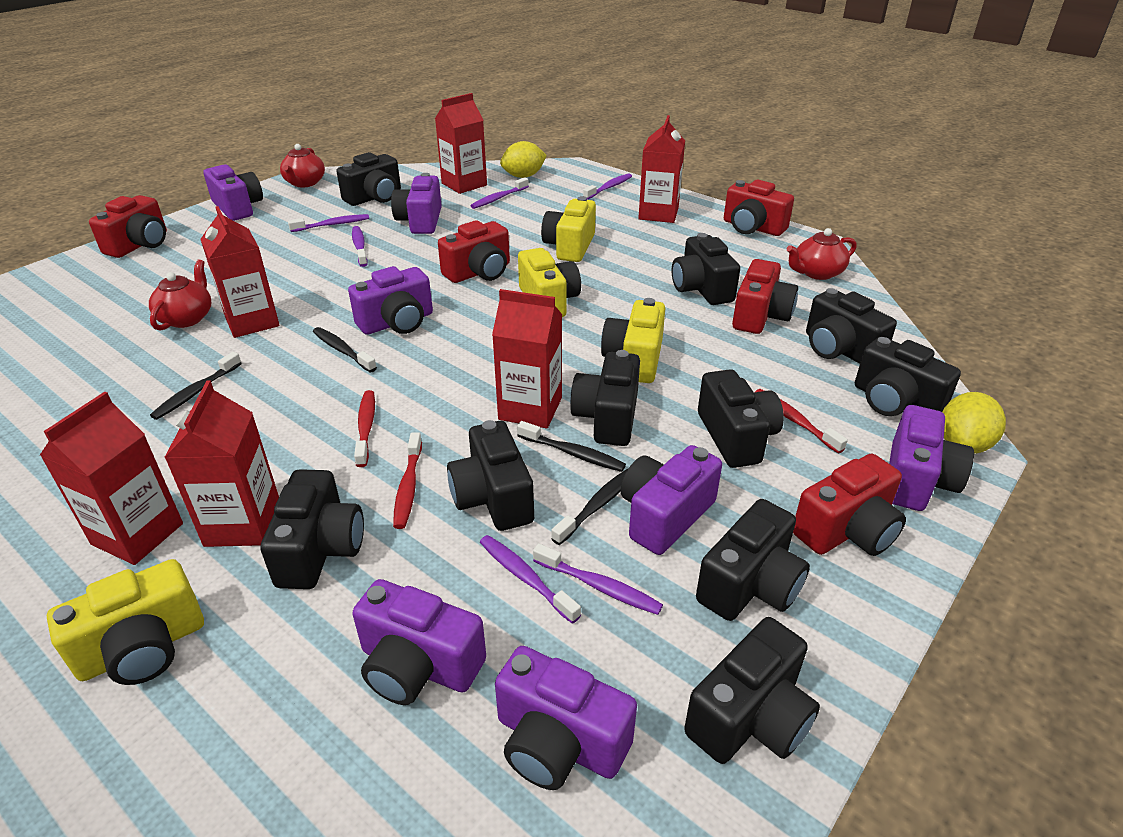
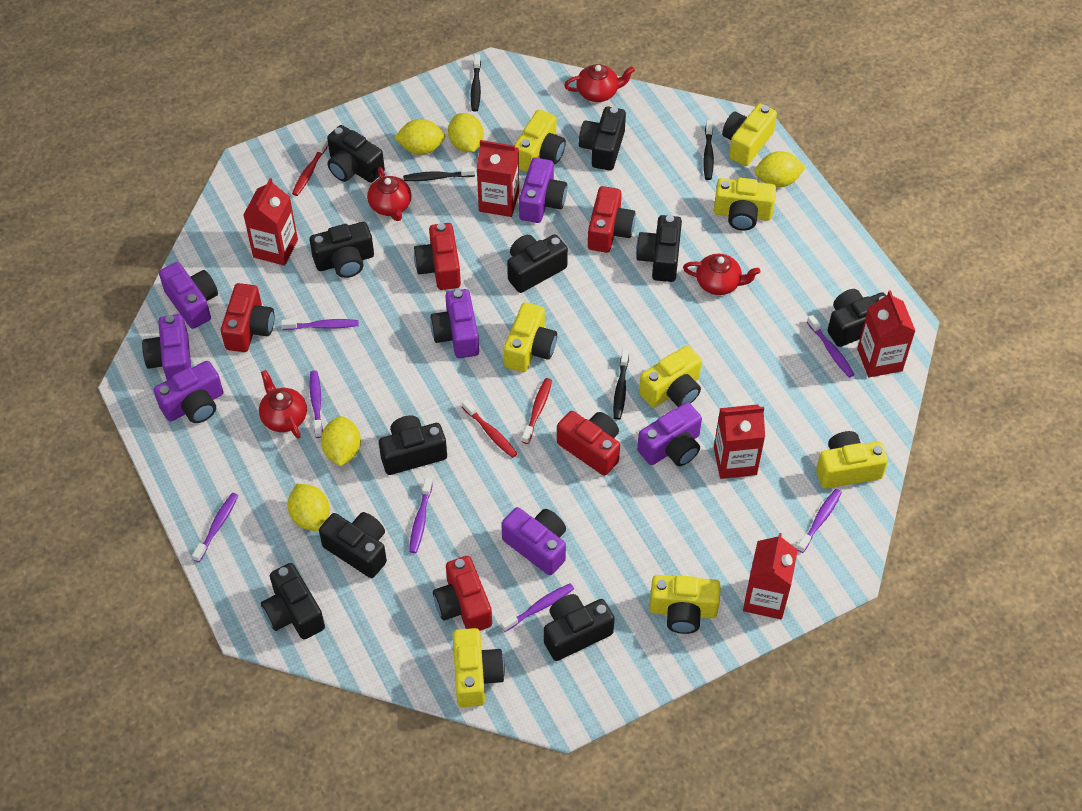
purple toothbrush: [288,214,369,232] [352,226,368,267] [470,177,529,209] [480,535,581,624] [533,543,663,615] [583,174,632,200] = 6 -> [192,493,238,562] [281,319,358,330] [309,370,323,438] [409,477,433,553] [501,583,574,632] [797,489,842,553] [807,315,855,378] = 7
red carton: [40,392,183,565] [164,381,279,547] [200,206,279,338] [435,93,487,194] [492,289,562,429] [638,115,685,223] = 6 -> [243,178,298,266] [477,140,519,217] [714,404,765,479] [743,533,798,619] [857,290,915,377] = 5
red teapot: [149,259,211,331] [280,144,325,188] [787,228,857,280] = 3 -> [259,370,307,439] [367,167,411,221] [564,64,635,102] [683,254,760,295] = 4
yellow camera: [47,559,204,685] [518,248,581,317] [541,196,596,262] [601,298,665,383] = 4 -> [453,628,505,707] [504,302,557,372] [514,110,566,172] [639,345,702,408] [650,575,721,634] [714,178,776,231] [722,104,777,166] [816,431,888,489] = 8
yellow lemon: [500,141,547,178] [943,392,1006,454] = 2 -> [288,484,330,531] [321,416,361,466] [394,119,445,155] [448,113,484,152] [755,151,806,188] = 5

